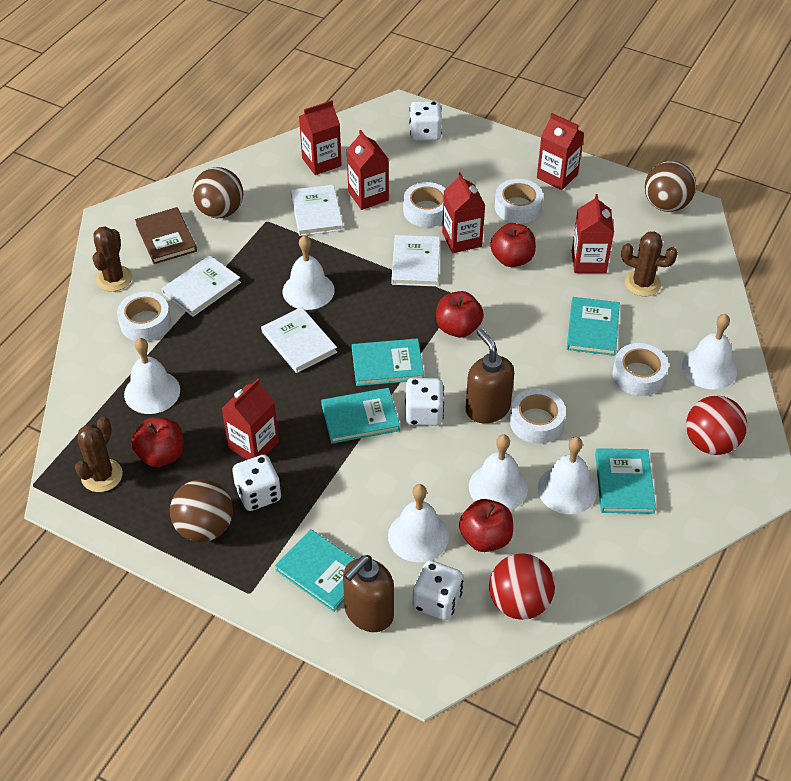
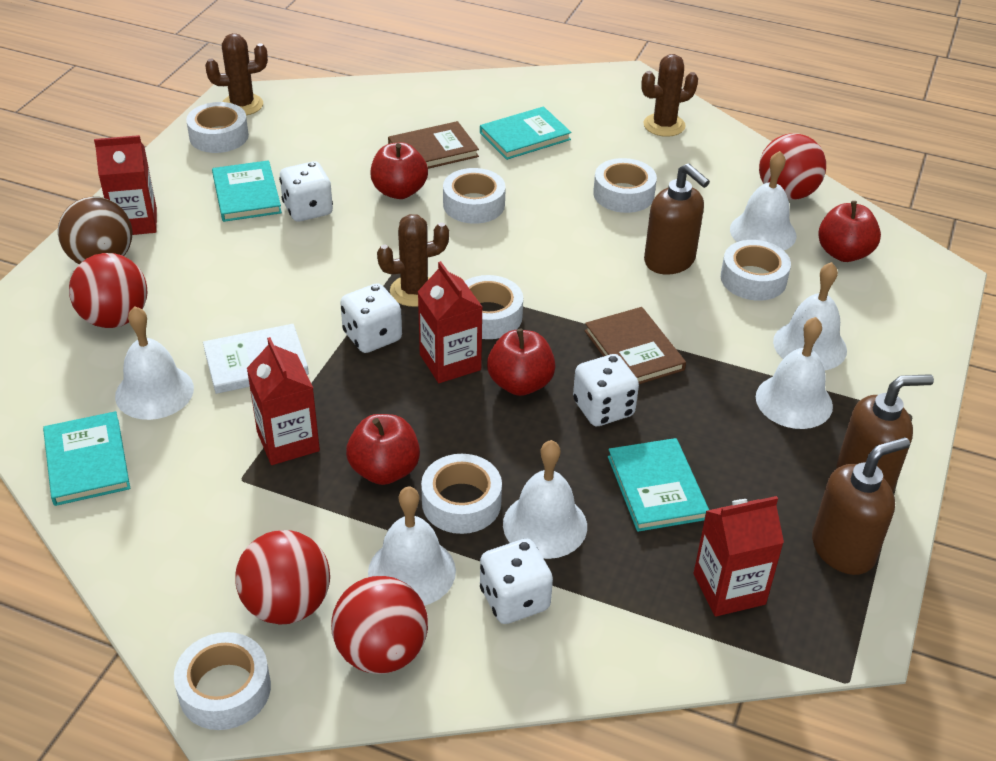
brown ball: [170,479,233,542] [192,167,243,218] [645,161,696,212] = 3 -> [58,197,133,264] = 1
brown book: [135,207,197,264] = 1 -> [388,121,479,169] [585,307,686,384] = 2
brown soap dispenser: [343,555,394,632] [466,329,514,423] = 2 -> [644,164,710,274] [812,437,910,575] [837,374,934,492] = 3
red ball: [489,553,555,620] [686,396,747,455] = 2 -> [69,253,147,328] [235,530,330,625] [331,576,428,674] [759,133,826,200] = 4
red carton: [222,378,279,460] [299,100,342,175] [347,130,389,210] [442,172,485,253] [537,113,584,190] [572,194,614,273] = 6 -> [94,135,157,235] [247,337,320,465] [417,261,482,383] [694,496,784,617] = 4
turquoise book: [275,529,355,612] [321,388,400,444] [352,339,424,386] [567,297,620,356] [595,448,656,514] = 5 -> [43,411,130,506] [212,160,282,222] [480,106,571,160] [608,438,709,532] = 4
white book: [161,255,241,317] [261,307,337,373] [291,185,343,236] [391,235,440,287] = 4 -> [203,324,309,394] = 1
white tape: [117,292,171,342] [403,182,446,227] [495,179,543,224] [510,389,566,444] [613,343,669,396] = 5 -> [174,632,271,730] [186,102,249,153] [421,454,502,534] [443,168,506,224] [464,275,523,339] [593,158,657,213] [721,240,791,301] = 7

